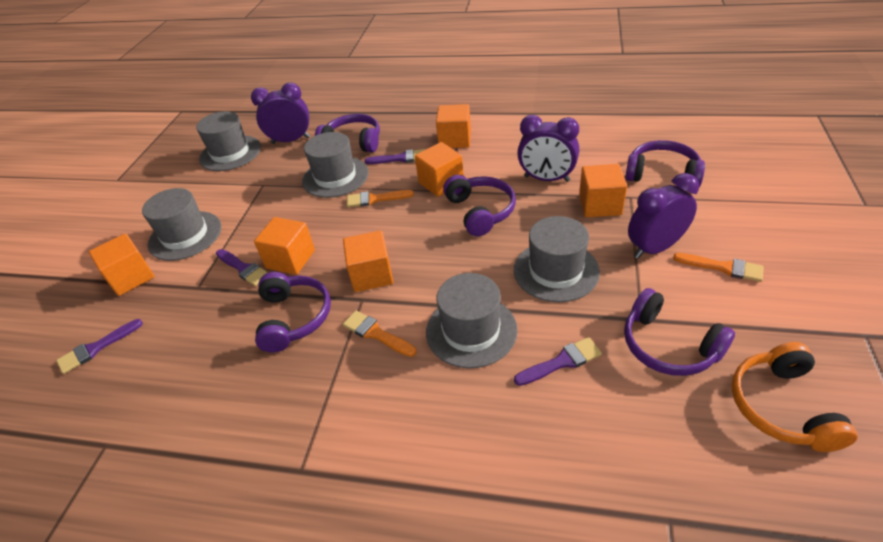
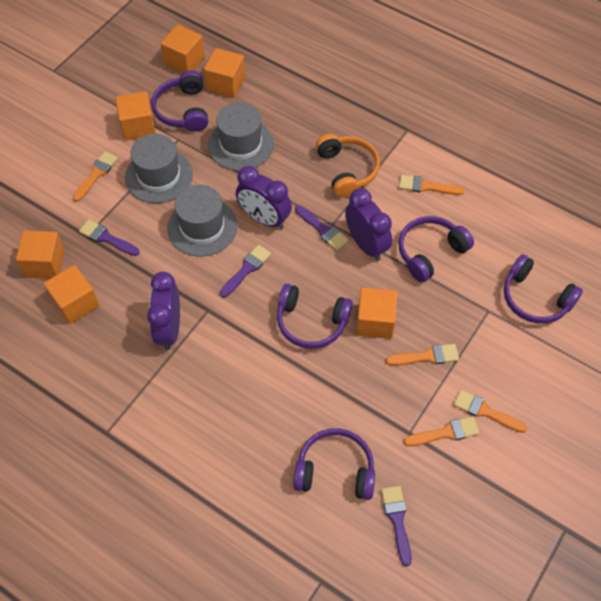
grey hat: [142,188,221,261] [196,111,261,171] [302,132,369,198] [426,273,518,368] [514,216,600,302] = 5 -> [125,134,193,203] [167,185,237,257] [208,102,274,171] = 3
orange brush: [342,311,416,357] [347,190,414,207] [673,253,764,282] = 3 -> [73,151,118,202] [386,344,459,366] [399,175,464,195] [404,416,479,446] [454,390,527,433] = 5

